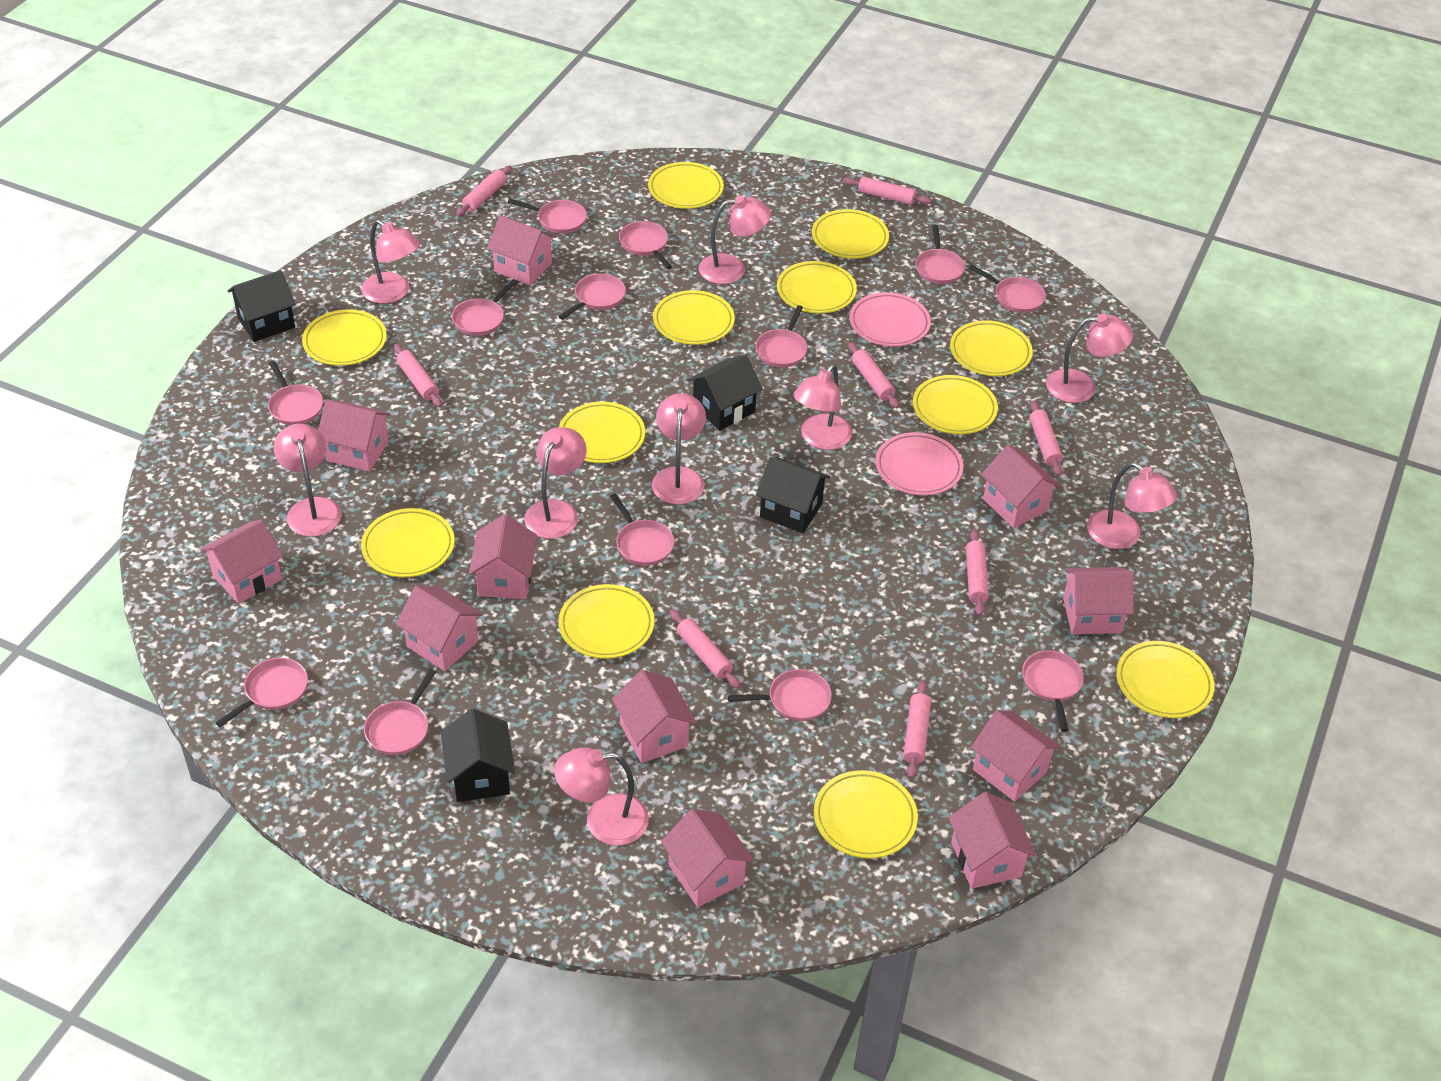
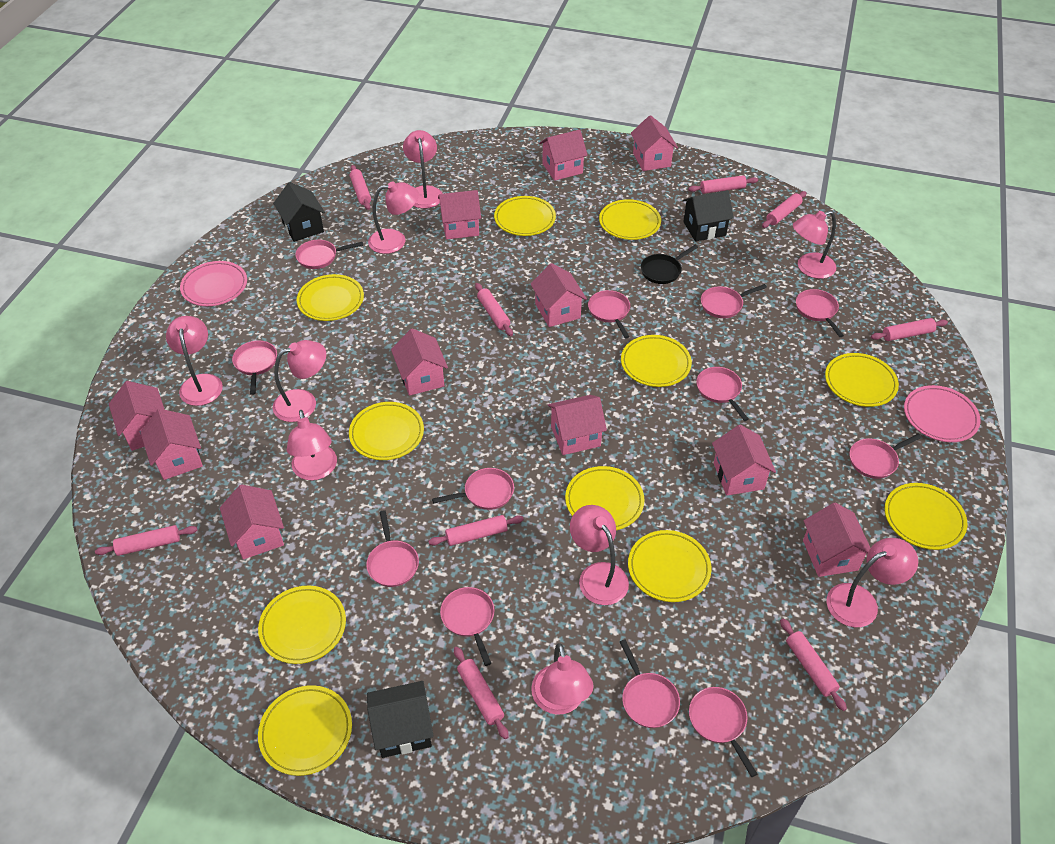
black house: [228,270,296,342] [441,708,515,802] [688,354,763,431] [756,457,830,533] = 4 -> [273,182,325,242] [367,681,434,758] [683,190,734,242] = 3
black pan: none = 0 -> [641,245,698,284] = 1
pink pan: [215,658,308,727] [268,361,323,425] [364,669,436,755] [452,279,517,336] [508,198,587,234] [558,274,626,320] [610,494,674,566] [619,221,672,269] [728,669,832,721] [756,305,808,368] [916,225,965,284] [969,265,1046,313] [1022,650,1084,732] = 13 -> [232,341,277,395] [295,240,363,269] [366,510,419,587] [432,468,514,510] [440,587,495,666] [588,290,630,338] [620,639,680,728] [689,687,757,777] [696,367,749,421] [701,284,767,318] [796,289,844,337] [850,434,922,479] = 12
pink rolling pin: [394,344,442,407] [456,166,512,216] [670,609,740,689] [843,177,931,205] [848,342,899,409] [903,680,931,779] [966,529,989,616] [1029,401,1063,476] = 8 -> [95,525,197,556] [350,165,371,210] [428,515,524,546] [454,647,509,739] [475,283,513,336] [688,175,758,194] [762,191,807,228] [780,619,847,711] [871,318,948,341] = 9
yellow plate: [302,309,387,366] [361,508,455,577] [558,584,654,659] [559,402,645,463] [648,162,724,209] [653,290,735,345] [777,261,857,313] [812,209,889,259] [814,770,918,858] [913,375,998,434] [950,320,1033,376] [1116,641,1215,718] = 12 -> [258,586,346,664] [258,685,352,776] [297,274,364,321] [349,402,424,460] [494,196,556,236] [565,466,644,530] [599,199,661,240] [621,335,692,387] [628,530,711,602] [825,353,899,407] [885,483,967,550] = 11

